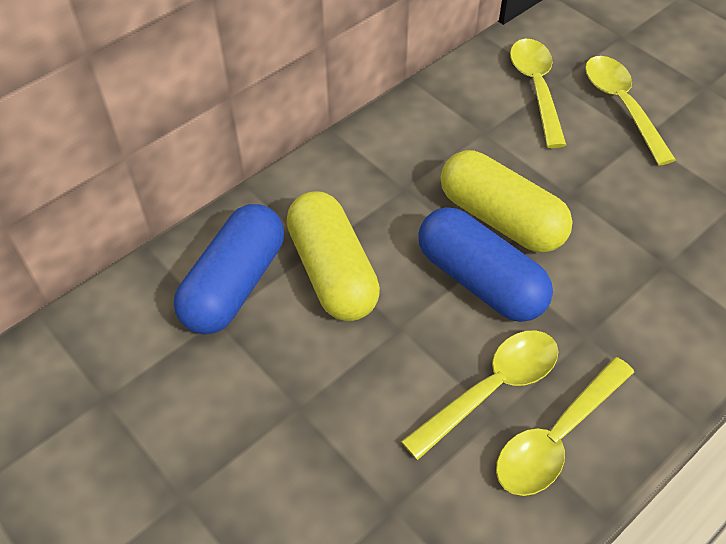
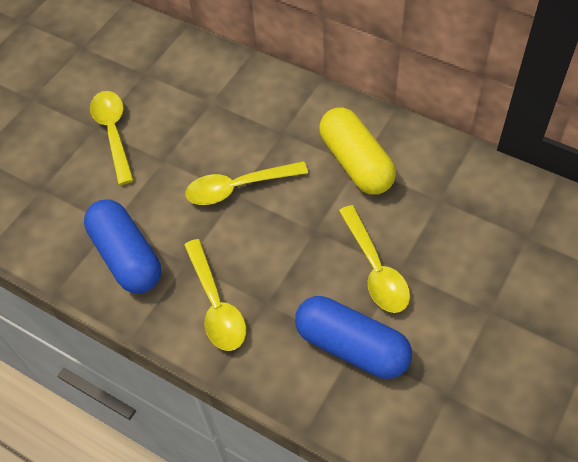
yellow capsule: [286,191,380,321] [441,150,573,252] = 2 -> [319,107,396,195] = 1

